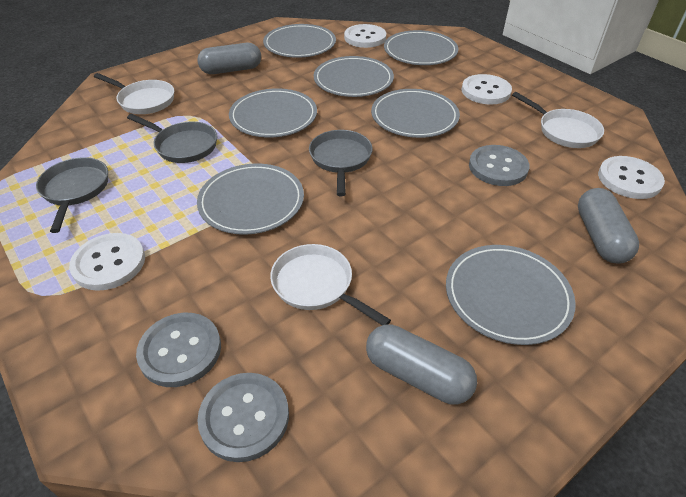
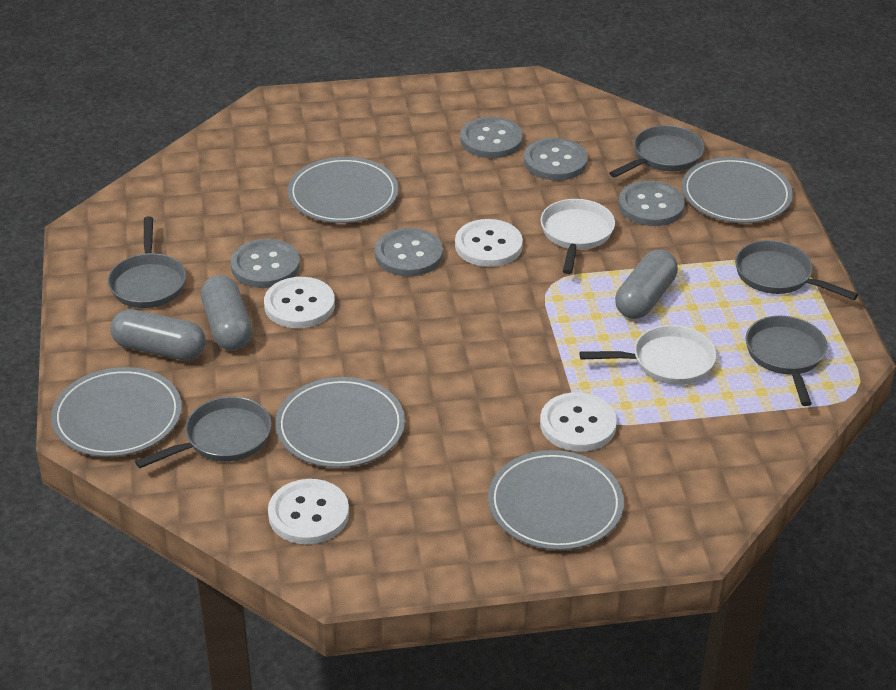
grey button: [136,313,221,387] [197,373,289,462] [469,145,530,186] = 3 -> [231,239,300,288] [375,228,443,277] [460,117,523,158] [524,138,588,181] [618,181,685,226] = 5
grey pan: [36,157,108,233] [127,114,217,163] [309,130,373,196] = 3 -> [108,216,186,308] [135,397,272,468] [609,125,705,177] [735,240,858,300] [746,316,827,406] = 5
grey plate: [197,163,304,235] [229,88,317,138] [263,24,336,58] [314,56,394,97] [371,89,460,138] [384,30,458,65] [446,245,576,345] = 7 -> [51,367,182,457] [275,377,405,468] [288,157,398,223] [488,450,624,550] [682,157,793,223] = 5
white pan: [94,73,174,114] [270,244,391,325] [512,92,604,148] = 3 -> [540,199,615,274] [579,325,716,385] = 2

